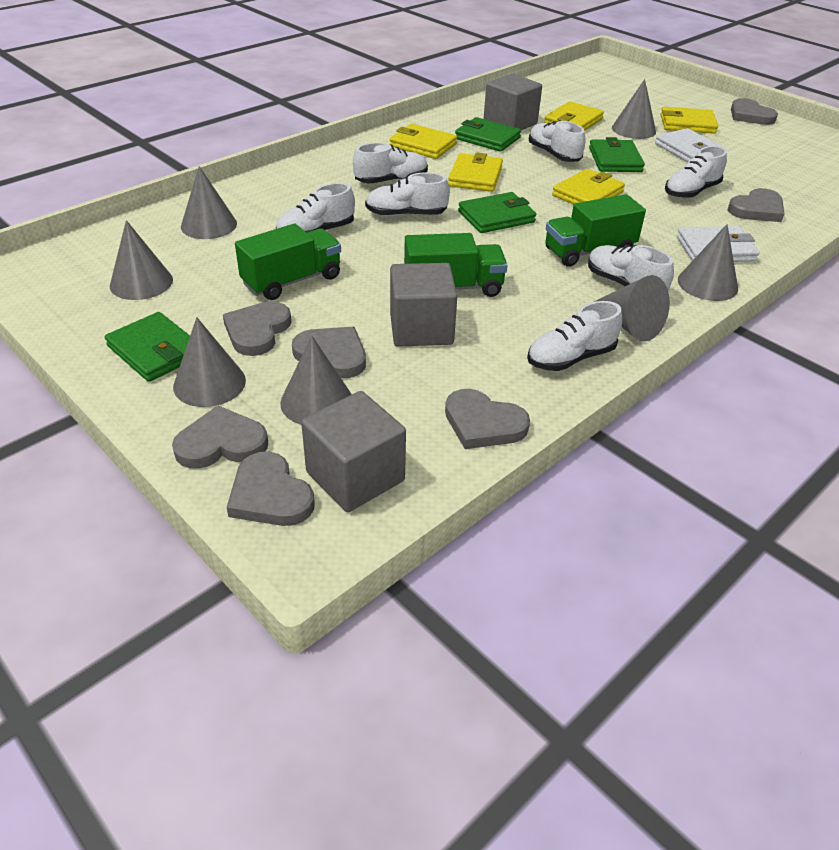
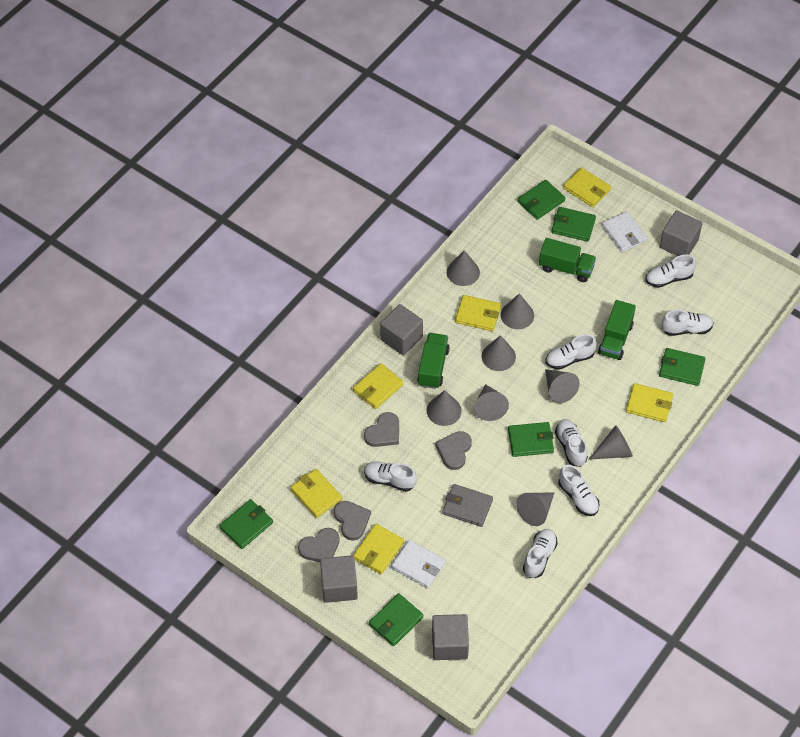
green wallet: [105,312,190,382] [455,117,521,152] [458,192,536,233] [589,137,645,172] = 4 -> [219,499,273,549] [369,593,424,646] [508,422,554,457] [518,180,565,220] [551,207,596,242] [659,348,706,386] = 6
grey cone: [110,220,173,300] [173,317,246,407] [181,166,237,239] [280,336,352,425] [594,275,670,342] [612,79,656,139] [678,224,738,301] = 7 -> [427,390,462,426] [447,250,480,286] [474,384,509,421] [482,335,516,371] [500,293,534,329] [516,493,554,526] [545,369,580,403] [589,425,633,460] = 8
grey cube: [301,391,406,512] [390,263,457,347] [484,74,542,130] = 3 -> [320,555,358,603] [380,304,423,356] [432,614,469,660] [660,210,703,256] = 4
grey heart: [172,406,268,469] [223,301,291,356] [227,452,315,526] [292,327,366,378] [445,389,530,449] [728,188,784,222] [731,98,778,125] = 7 -> [298,528,340,562] [334,501,371,541] [364,412,399,447] [435,431,472,470] = 4
grey wallet: none = 0 -> [442,484,493,527] = 1
yellow wallet: [390,124,457,159] [448,152,503,192] [544,101,604,131] [552,169,625,204] [661,107,719,134] = 5 -> [291,469,342,518] [353,363,404,409] [353,524,404,574] [455,295,501,331] [563,167,611,207] [626,383,673,422] = 6

